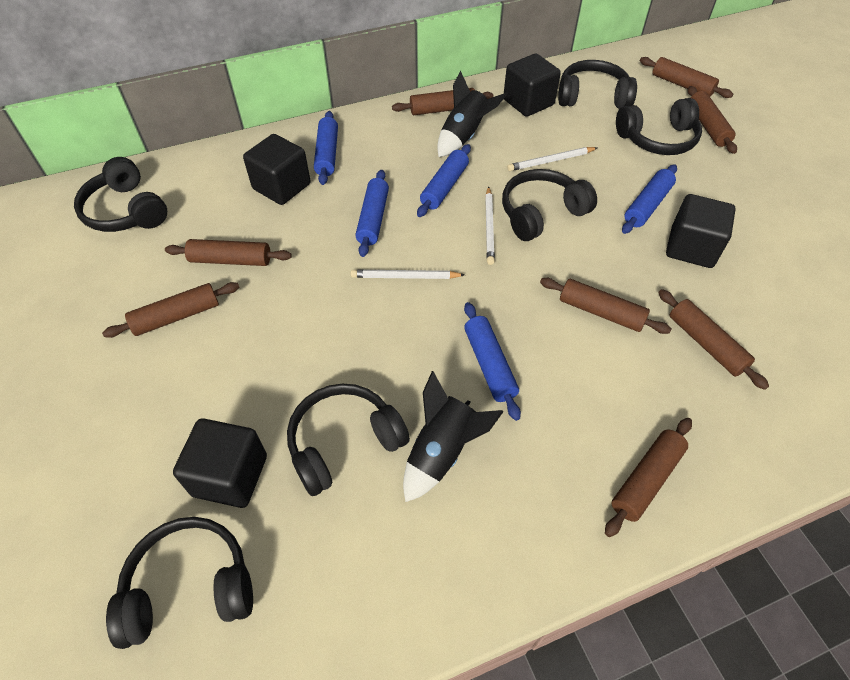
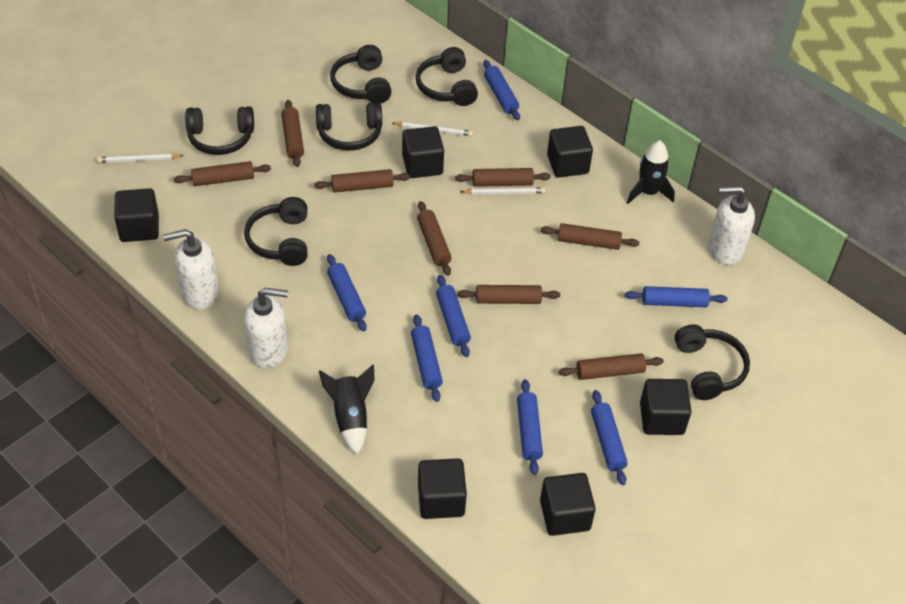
black cube: [173,418,267,508] [243,134,311,205] [504,54,561,117] [666,194,736,268] = 4 -> [114,188,159,242] [402,126,444,178] [418,458,467,519] [540,473,596,536] [547,126,593,178] [640,379,692,435] = 6
blue rolling pin: [314,111,338,185] [355,170,389,257] [417,144,471,217] [464,302,521,421] [622,164,677,234] = 5 -> [327,254,367,332] [411,314,443,402] [436,275,471,357] [483,60,520,120] [517,379,543,475] [591,390,628,485] [625,286,727,307] = 7
white soap dispenser: none = 0 -> [163,229,219,310] [244,288,288,369] [708,186,755,265] = 3

